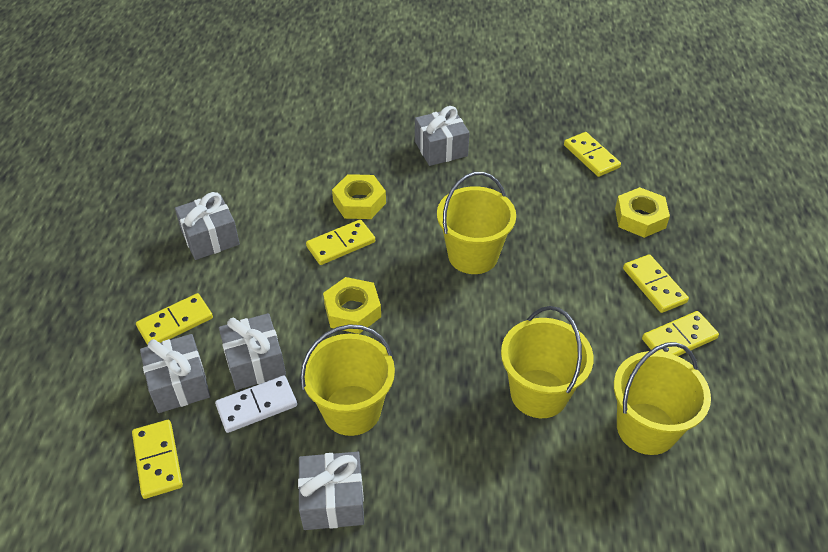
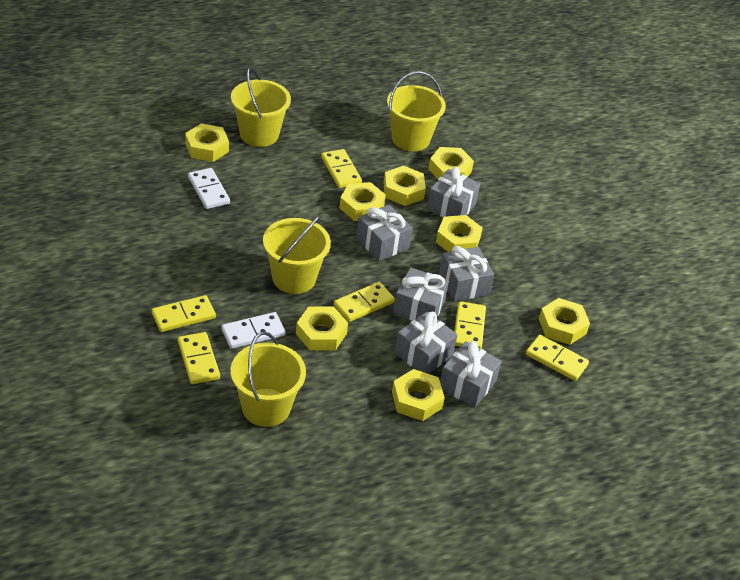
grey gift: [140,334,210,413] [175,192,240,260] [219,313,286,390] [298,452,364,530] [415,106,469,166] = 5 -> [356,204,413,261] [393,267,449,321] [395,312,457,374] [427,167,480,217] [439,246,494,302] [440,341,502,408] = 6
white domino: [215,375,297,433] = 1 -> [188,168,230,209] [221,312,286,349] = 2
yellow nut: [323,277,381,334] [332,174,386,219] [615,187,670,238] = 3 -> [185,123,229,162] [296,306,348,351] [340,182,386,221] [384,166,426,206] [392,369,445,421] [428,147,474,179] [436,215,483,252] [539,298,590,345] = 8

